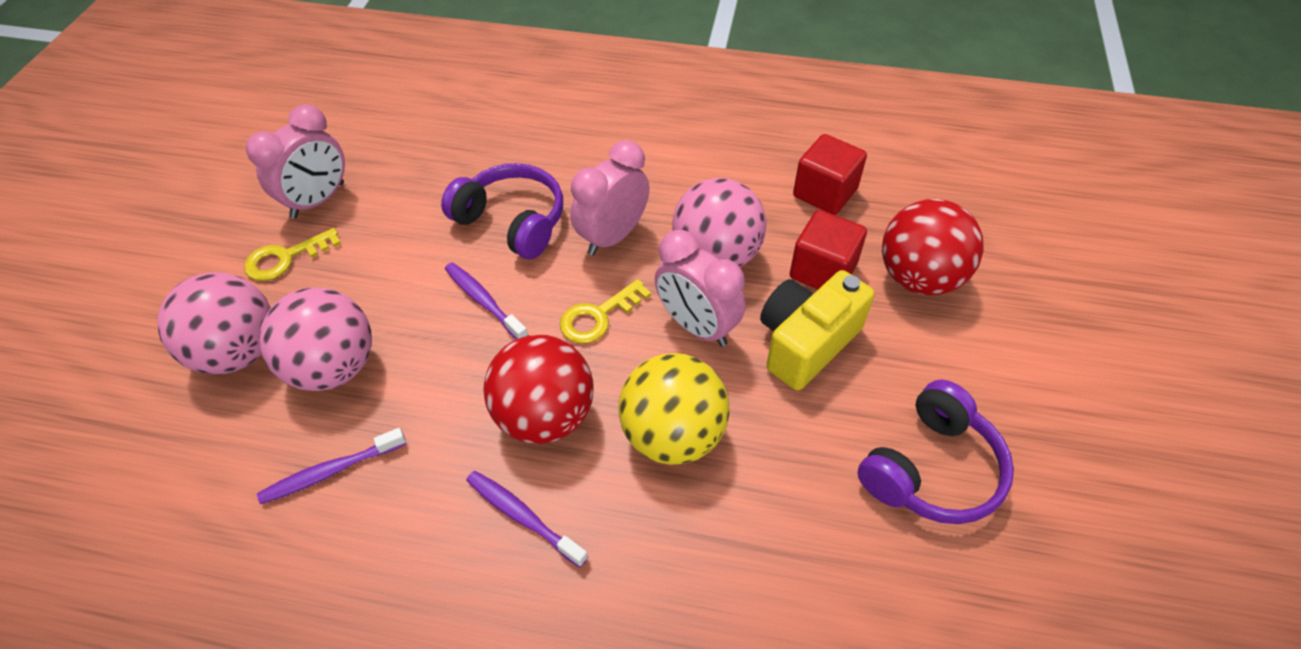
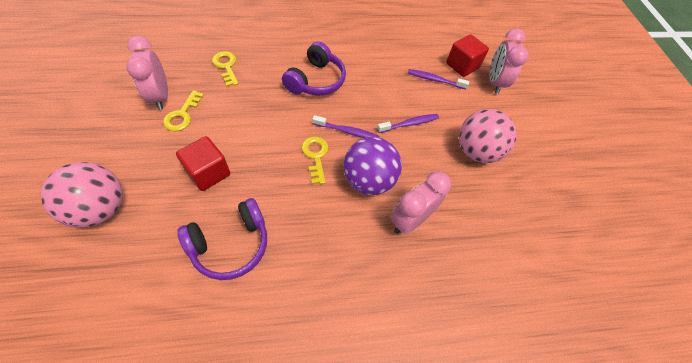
pink ball: [157,272,271,374] [259,287,372,391] [672,178,766,267] = 3 -> [41,162,122,227] [459,109,517,163] = 2
purple ball: none = 0 -> [343,137,402,195] = 1
red ball: [483,335,594,444] [882,199,984,295] = 2 -> none = 0
yellow ball: [618,353,730,465] = 1 -> none = 0
yellow camera: [760,270,874,391] = 1 -> none = 0
yellow key: [244,228,341,281] [560,279,651,344] = 2 -> [163,90,204,131] [212,51,238,87] [301,136,329,184] = 3

